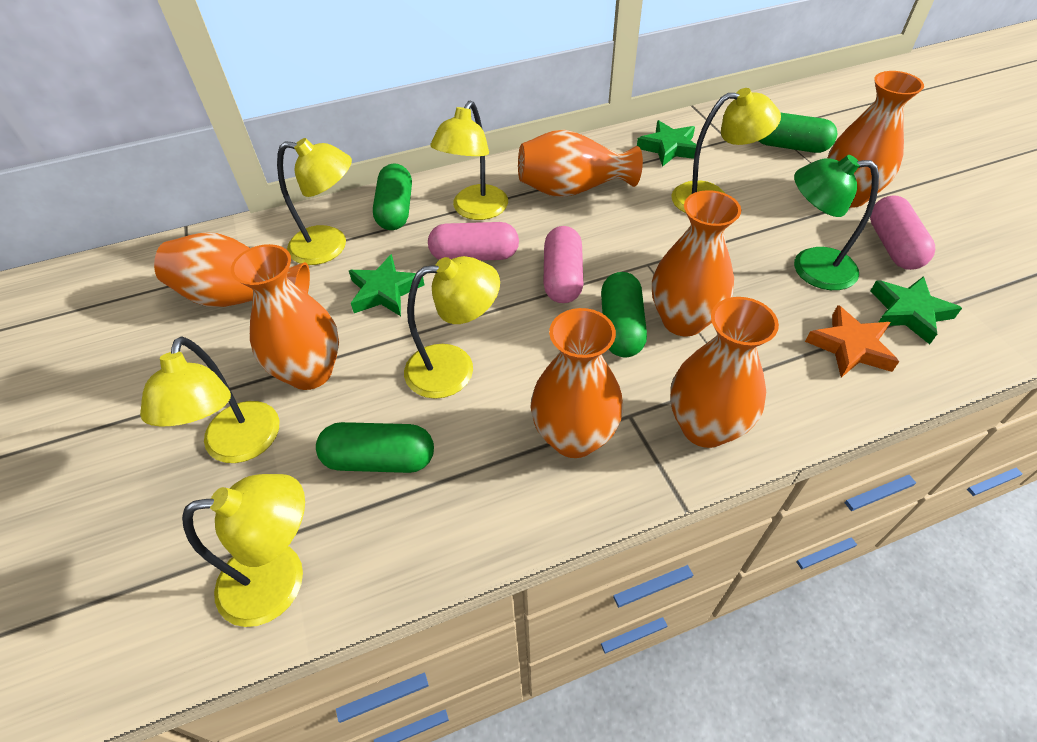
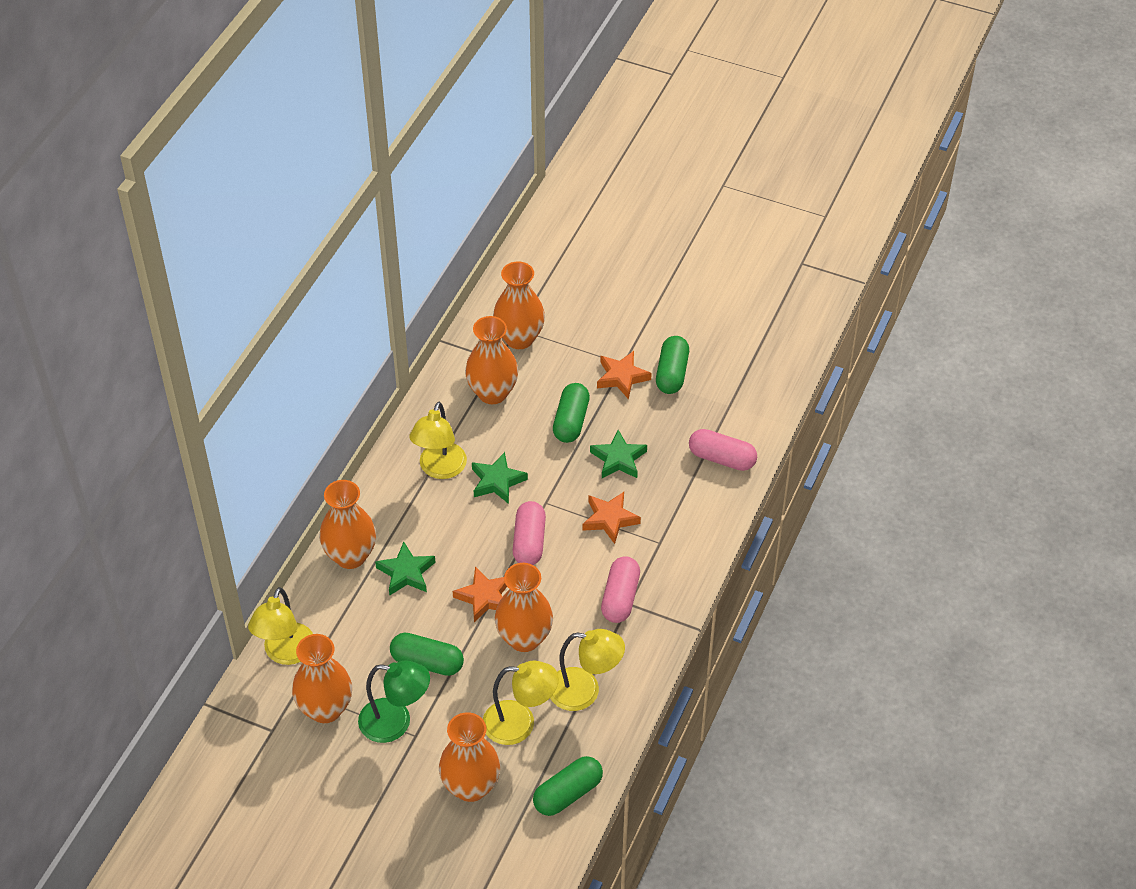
orange star: [805,305,899,378] = 1 -> [453,566,507,622] [582,492,641,544] [597,351,652,399] = 3
orange vase: [154,232,310,307] [231,244,339,390] [518,130,643,197] [530,308,623,458] [652,190,741,336] [670,297,779,448] [828,71,924,207] = 7 -> [292,634,352,723] [319,480,376,569] [439,712,500,802] [465,316,518,404] [493,261,545,349] [495,563,553,652] = 6
yellow lamp: [140,336,280,463] [182,474,305,627] [277,138,352,265] [404,256,500,399] [430,101,508,220] [671,88,781,213] = 6 -> [248,587,313,665] [409,402,467,479] [483,661,559,745] [550,629,625,711] = 4

